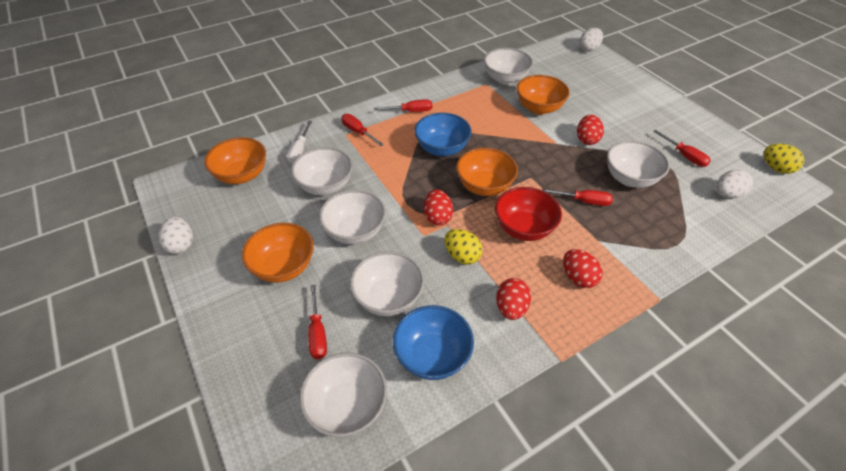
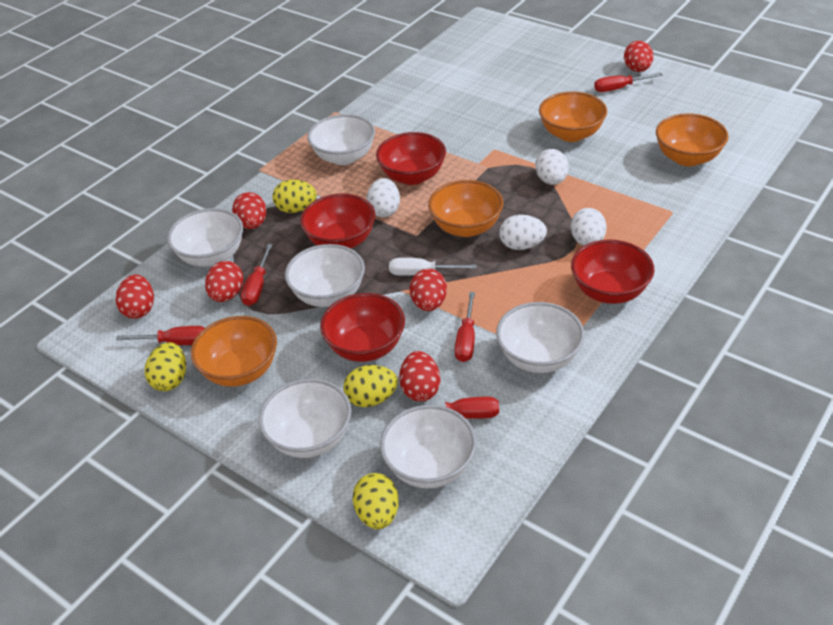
blue bowl: [393,305,474,380] [414,113,472,156] = 2 -> none = 0
red bowl: [495,187,562,241] = 1 -> [300,194,376,248] [320,293,405,362] [376,132,446,185] [571,239,654,304] = 4
red egg: [424,189,453,226] [496,278,531,320] [563,249,603,288] [577,115,604,145] = 4 -> [116,274,154,319] [205,261,243,302] [232,192,267,229] [399,351,440,402] [410,269,447,311] [624,41,653,72] = 6
white egg: [158,216,193,254] [579,28,603,52] [716,170,753,198] = 3 -> [367,178,400,217] [499,215,547,250] [535,149,569,185] [570,208,607,246] = 4
yellow egg: [444,229,483,265] [764,144,804,174] = 2 -> [145,342,186,391] [273,180,317,213] [343,365,398,407] [352,473,399,529] = 4

